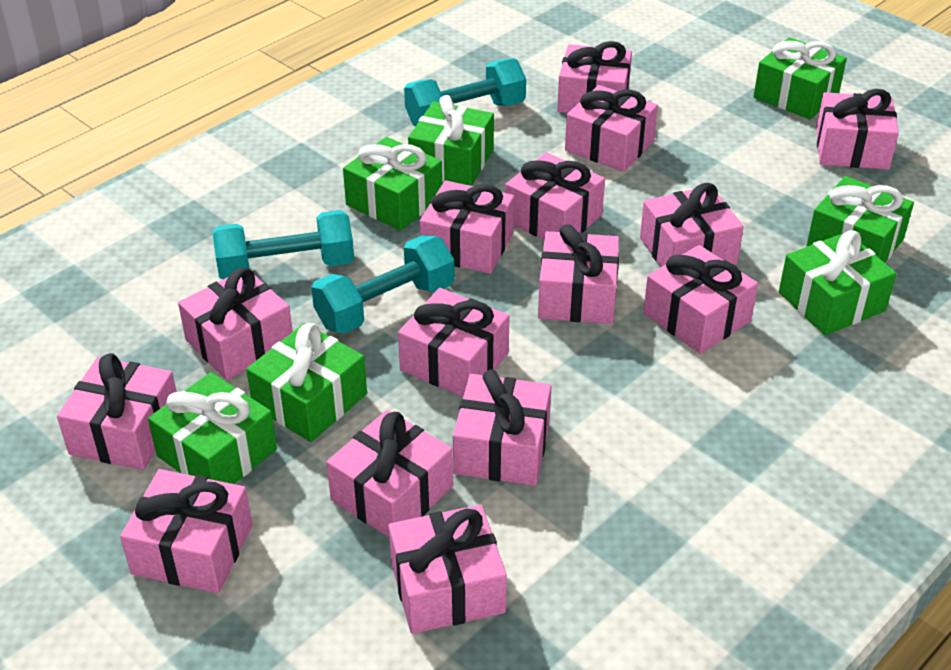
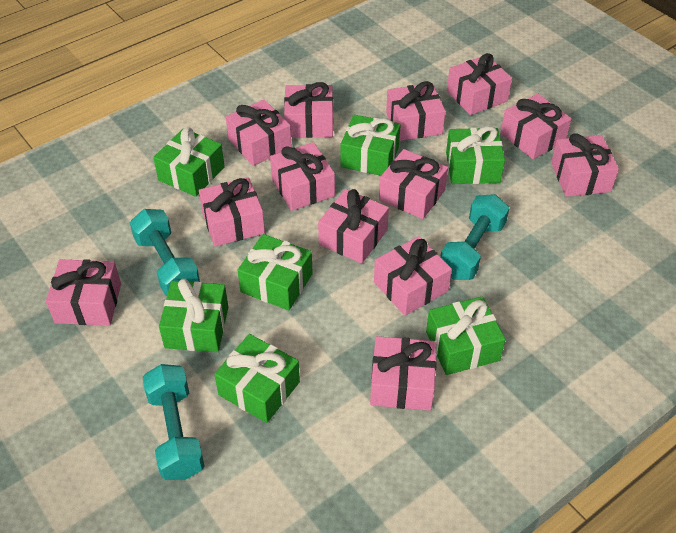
pink gift: [57,353,177,470] [120,469,252,593] [178,268,293,380] [326,410,453,537] [388,504,507,634] [398,288,510,397] [420,181,514,274] [453,369,552,486] [505,152,605,239] [538,225,619,324] [557,41,632,113] [565,85,658,172] [640,183,744,267] [643,245,758,354] [816,89,899,170] = 15 -> [46,259,121,325] [199,177,265,246] [226,99,292,166] [270,142,335,211] [284,82,333,138] [318,189,389,264] [370,336,436,411] [374,236,452,316] [379,149,448,219] [386,81,446,141] [447,53,512,115] [501,94,571,159] [551,133,619,197] = 13

